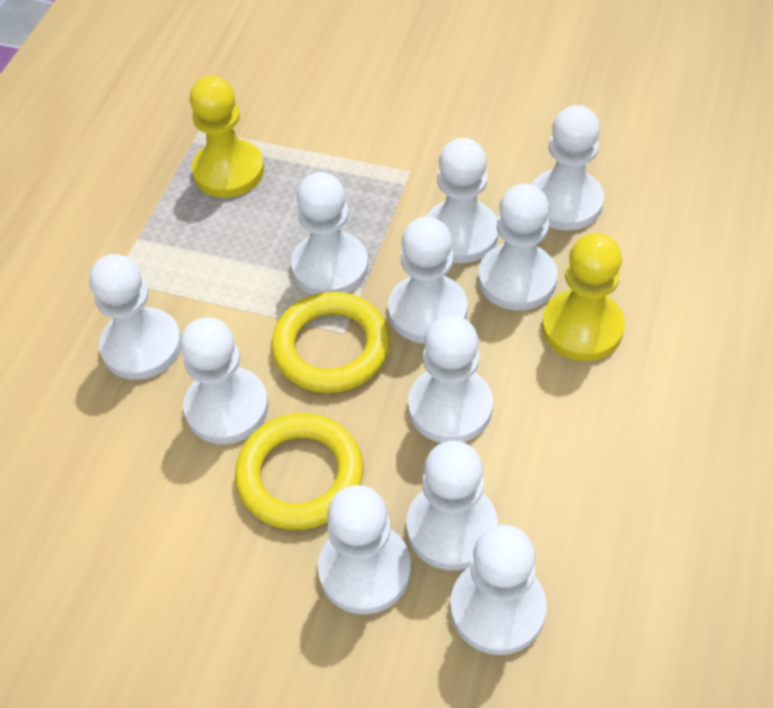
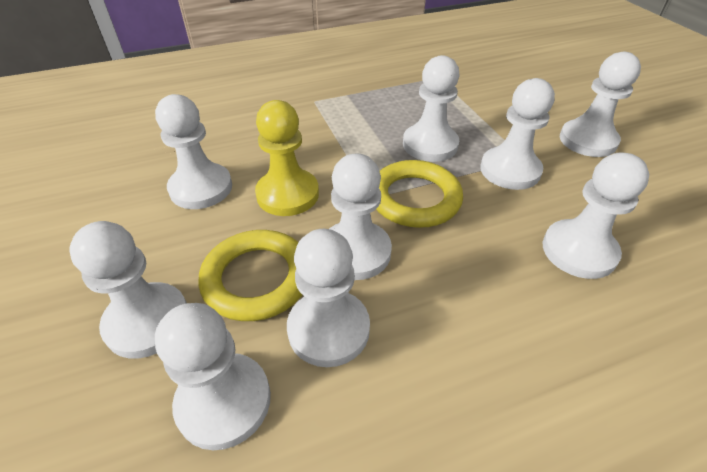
white pawn: [89,254,181,380] [180,317,269,444] [291,172,368,295] [318,485,411,614] [388,217,468,343] [407,441,498,570] [408,316,493,443] [426,138,499,263] [450,525,547,655] [479,184,557,311] [531,105,604,231] = 11 -> [69,221,187,358] [155,94,232,209] [155,303,271,450] [287,229,370,367] [329,154,392,280] [403,55,460,162] [480,78,555,190] [543,152,649,279] [560,52,641,157] = 9
yellow pawn: [190,76,264,198] [542,233,625,361] = 2 -> [255,100,319,216] = 1

